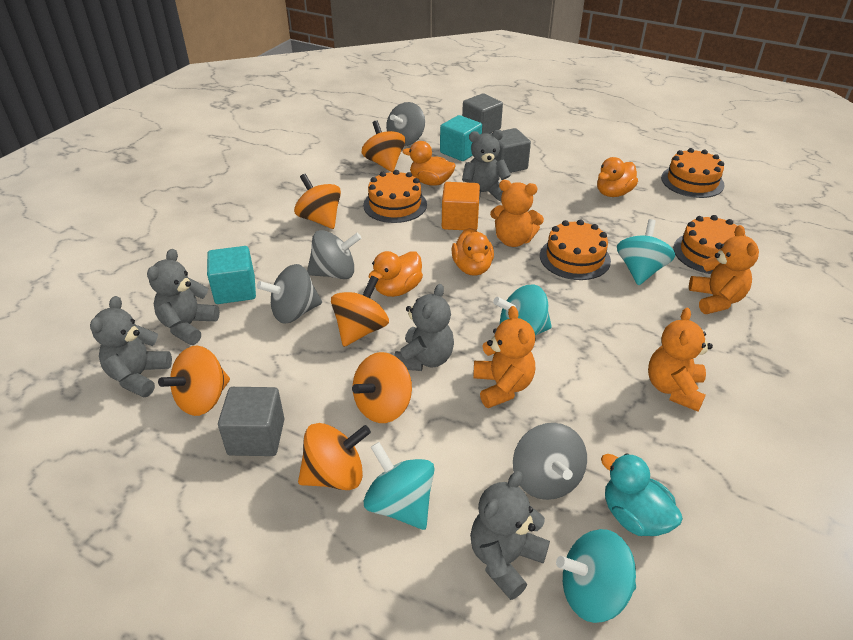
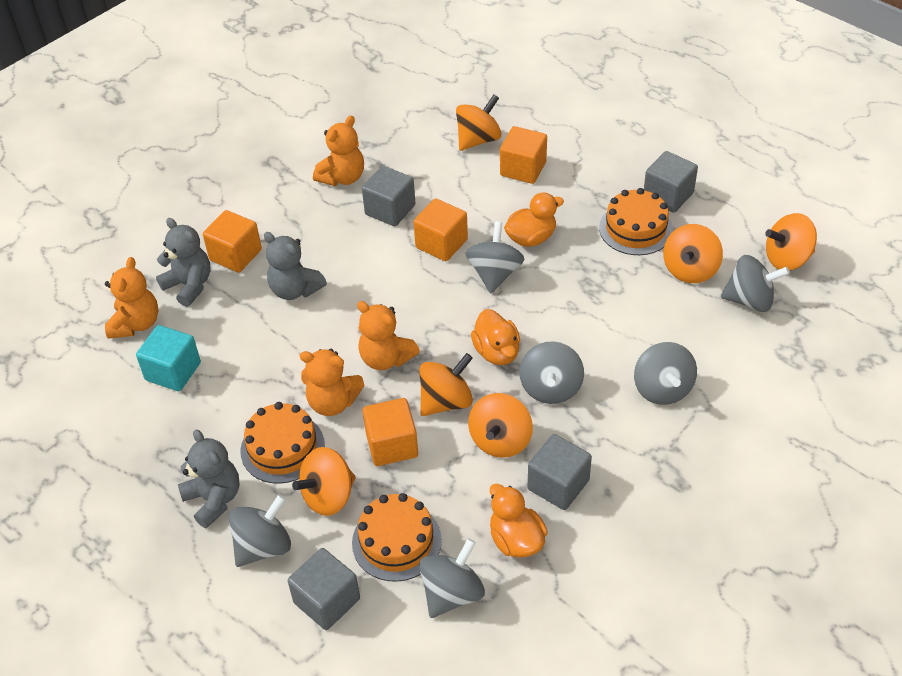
grey cube: [218,387,284,456] [462,93,503,134] [490,128,531,173] = 3 -> [288,548,360,630] [362,166,415,226] [528,434,592,510] [644,151,698,213] = 4
grey spinning top: [257,264,322,324] [307,230,361,279] [386,102,425,146] [513,423,587,500] = 4 -> [229,494,291,567] [419,538,485,618] [466,222,524,293] [519,341,584,404] [634,342,697,405] [721,255,790,312] = 6
grey teddy bear: [90,296,172,398] [147,249,220,345] [394,284,454,371] [462,130,511,202] [470,471,550,600] = 5 -> [156,218,211,307] [178,430,240,528] [264,232,327,300] = 3
orange cake: [363,170,427,223] [540,220,611,280] [661,148,725,198] [673,215,746,274] = 4 -> [240,402,325,484] [352,493,442,582] [599,188,673,255] = 3
orange cube: [442,182,480,230] = 1 -> [203,210,262,273] [363,398,418,466] [413,198,468,261] [500,126,547,184] = 4
orange duck: [369,251,423,297] [402,141,456,186] [451,228,494,276] [597,157,638,197] = 4 -> [471,309,520,365] [489,484,548,558] [504,192,564,247] = 3
turquoise cube: [207,246,256,304] [440,115,482,161] = 2 -> [136,325,201,391] = 1
turquoise duck: [601,453,683,536] = 1 -> none = 0
turquoise spinning top: [364,442,435,530] [493,284,552,336] [556,529,636,623] [617,219,675,285] = 4 -> none = 0

